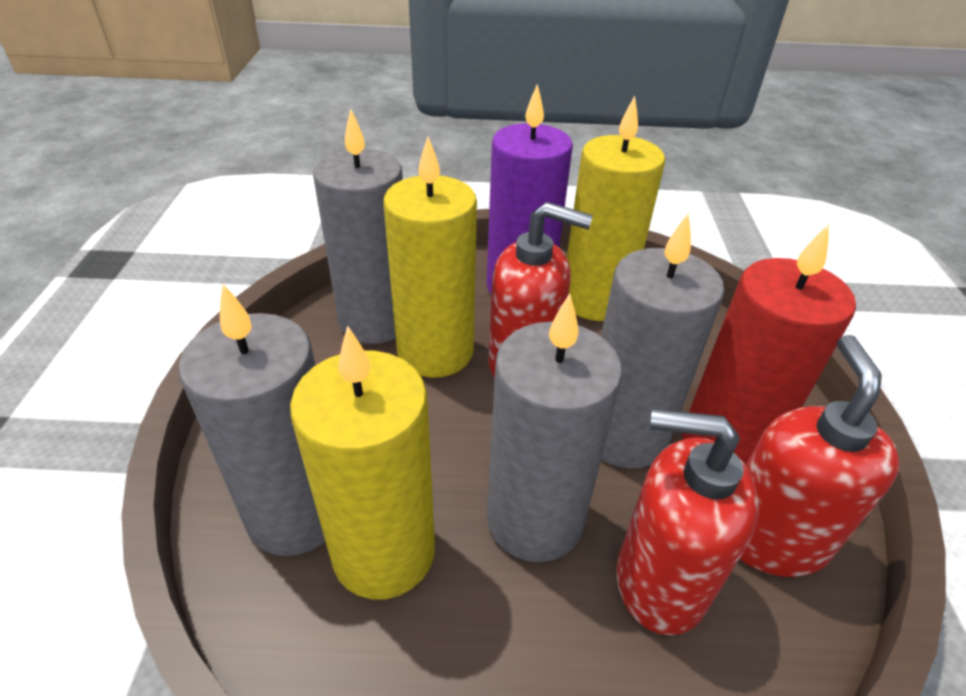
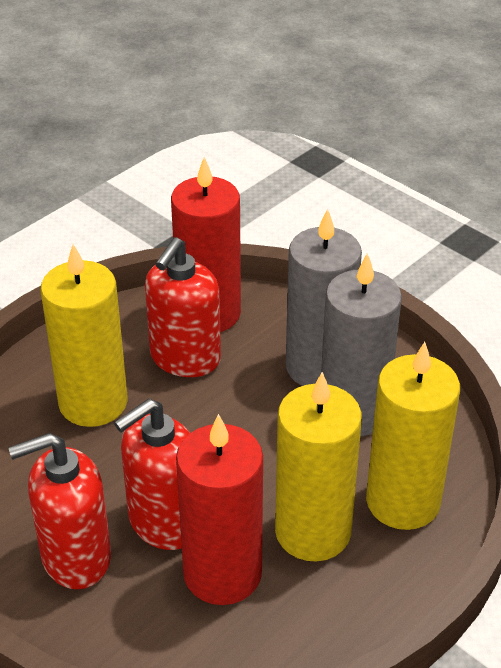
grey candle: [179,284,325,556] [313,109,403,344] [487,293,623,562] [601,213,724,469] = 4 -> [286,209,362,386] [321,253,402,436] = 2
purple candle: [487,84,573,294] = 1 -> none = 0
red candle: [682,224,856,466] = 1 -> [171,157,241,332] [176,414,263,605] = 2

